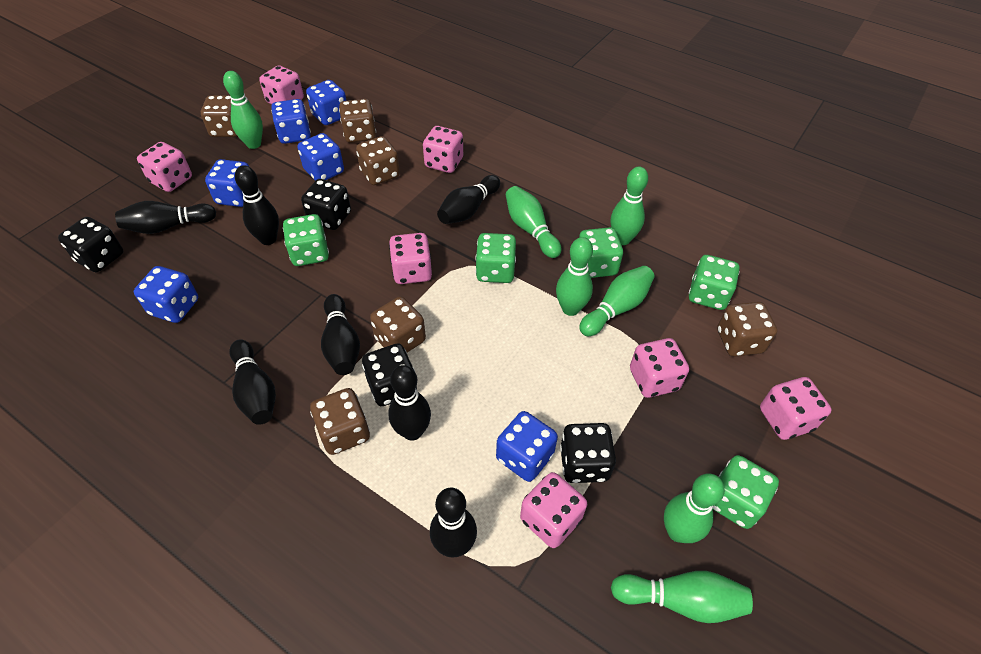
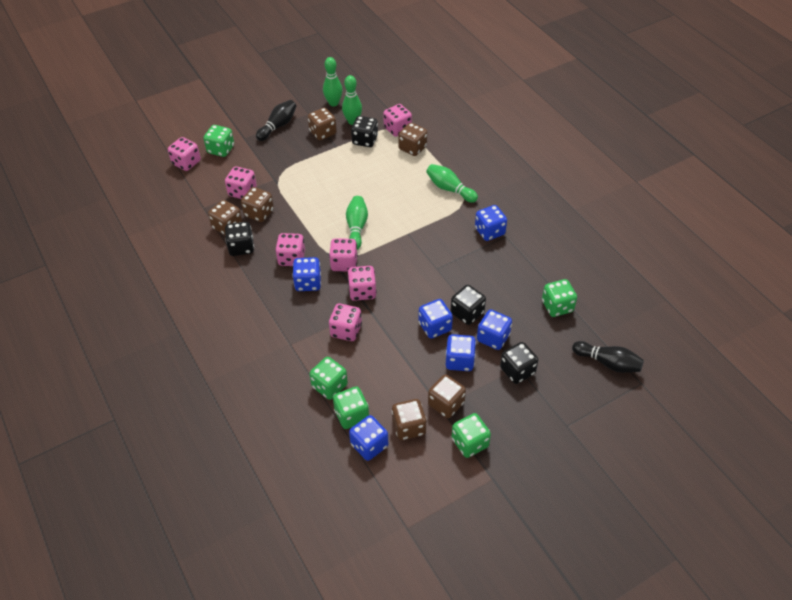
black bowling pin: [115,201,216,234] [229,339,276,425] [235,165,279,245] [321,294,360,375] [388,365,431,441] [430,488,477,558] [437,175,500,224] = 7 -> [256,100,296,141] [572,341,644,373] = 2
green bowling pin: [223,71,263,149] [506,186,561,258] [556,237,593,316] [579,266,655,336] [611,167,648,245] [611,571,753,623] [664,473,725,543] = 7 -> [323,57,343,106] [342,75,362,125] [346,196,368,250] [426,164,478,203] = 4

